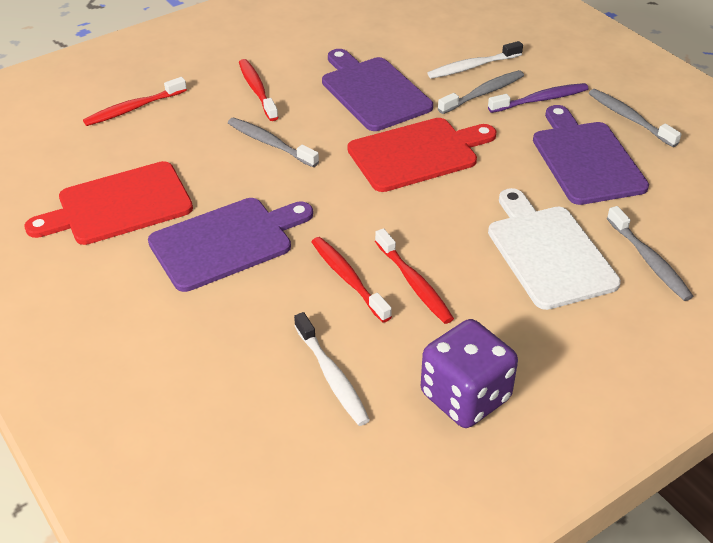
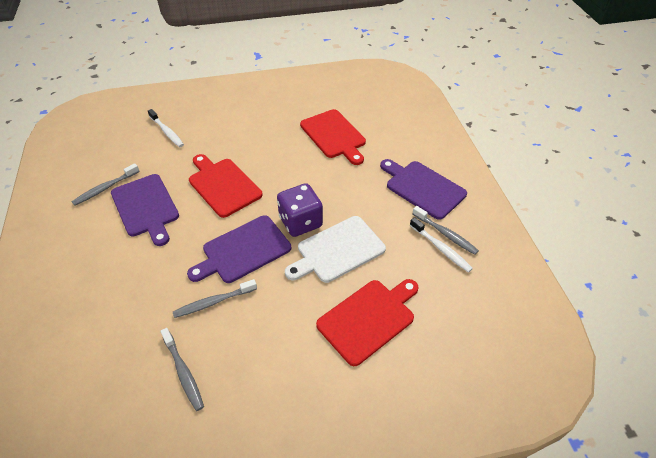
purple toothbrush: [488,83,589,113] = 1 -> none = 0
red cutting board: [25,161,193,245] [347,118,497,192] = 2 -> [189,154,263,218] [300,109,366,165] [316,279,419,366] = 3
red toothbrush: [83,77,187,126] [239,59,279,121] [312,237,392,323] [375,228,454,324] = 4 -> none = 0

